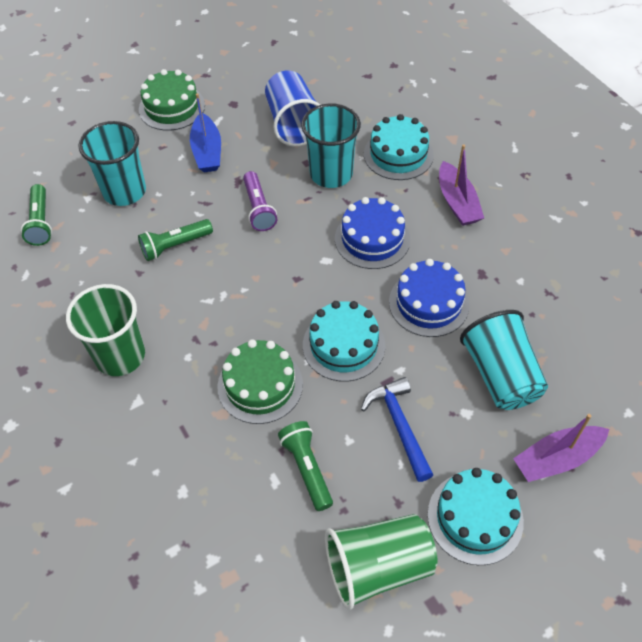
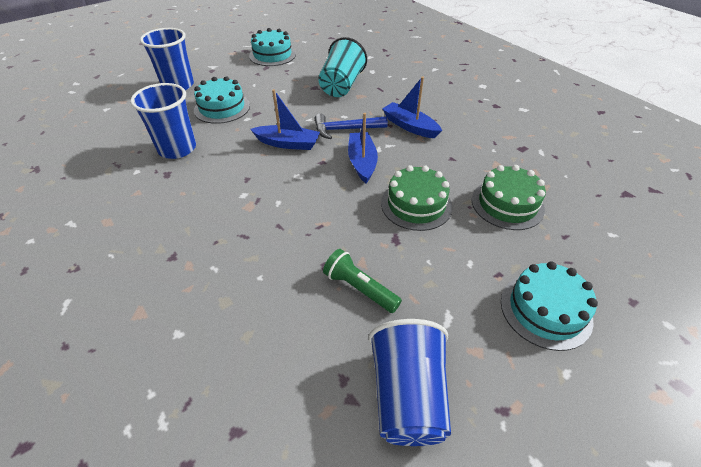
blue boat: [190,93,221,172] = 1 -> [250,89,320,150] [348,113,378,183] [382,76,442,138] = 3
blue cake: [335,197,410,269] [389,259,470,337] = 2 -> none = 0
blue cup: [265,71,320,147] = 1 -> [130,83,196,159] [140,28,194,90] [368,319,451,446] = 3
green cup: [66,284,145,376] [325,514,437,610] = 2 -> none = 0
green flashlight: [21,184,52,246] [138,219,213,261] [278,421,333,511] = 3 -> [323,249,402,313] = 1
purple boat: [439,144,484,226] [513,414,609,482] = 2 -> none = 0
purple flashlight: [243,171,277,231] = 1 -> none = 0
turquoise cup: [78,121,146,206] [301,103,361,188] [460,310,548,410] = 3 -> [318,37,367,97] = 1

